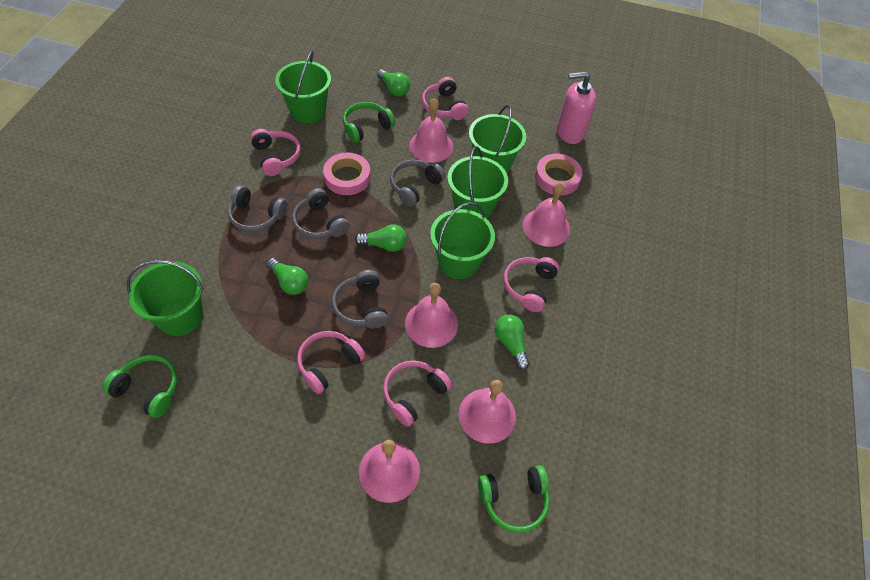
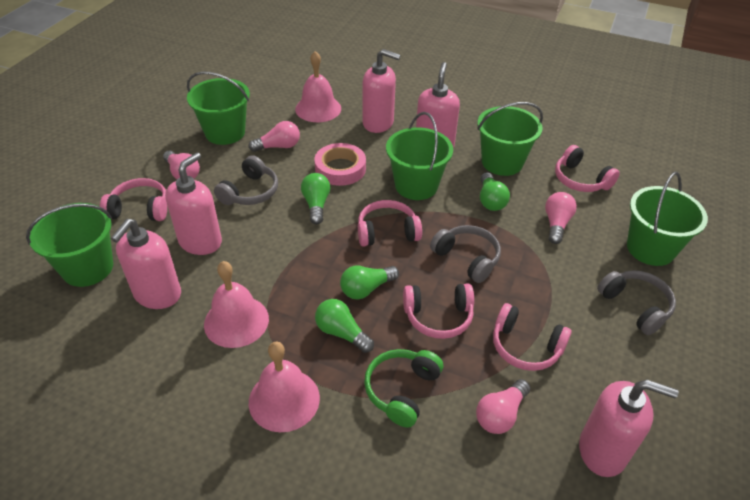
green headphones: [102,354,178,418] [343,102,395,143] [478,465,550,533] = 3 -> [364,349,443,428] = 1
grey headphones: [228,185,287,232] [292,188,350,239] [332,270,388,328] [390,160,445,207] = 4 -> [214,155,278,205] [430,225,501,283] [597,270,676,335] = 3
pink bell: [359,440,420,503] [405,283,458,348] [409,98,453,163] [459,380,516,444] [523,182,570,247] = 5 -> [204,261,269,348] [249,342,320,432] [295,51,341,122] = 3
pink light bulb: none = 0 -> [163,150,200,179] [249,121,300,152] [476,379,530,434] [545,192,577,244] = 4
pink soap dispenser: [557,71,596,144] = 1 -> [111,219,181,309] [165,152,222,255] [363,49,401,133] [416,62,460,148] [579,380,679,477] = 5
pink tape: [323,152,371,195] [535,154,583,195] = 2 -> [314,143,366,186] = 1

